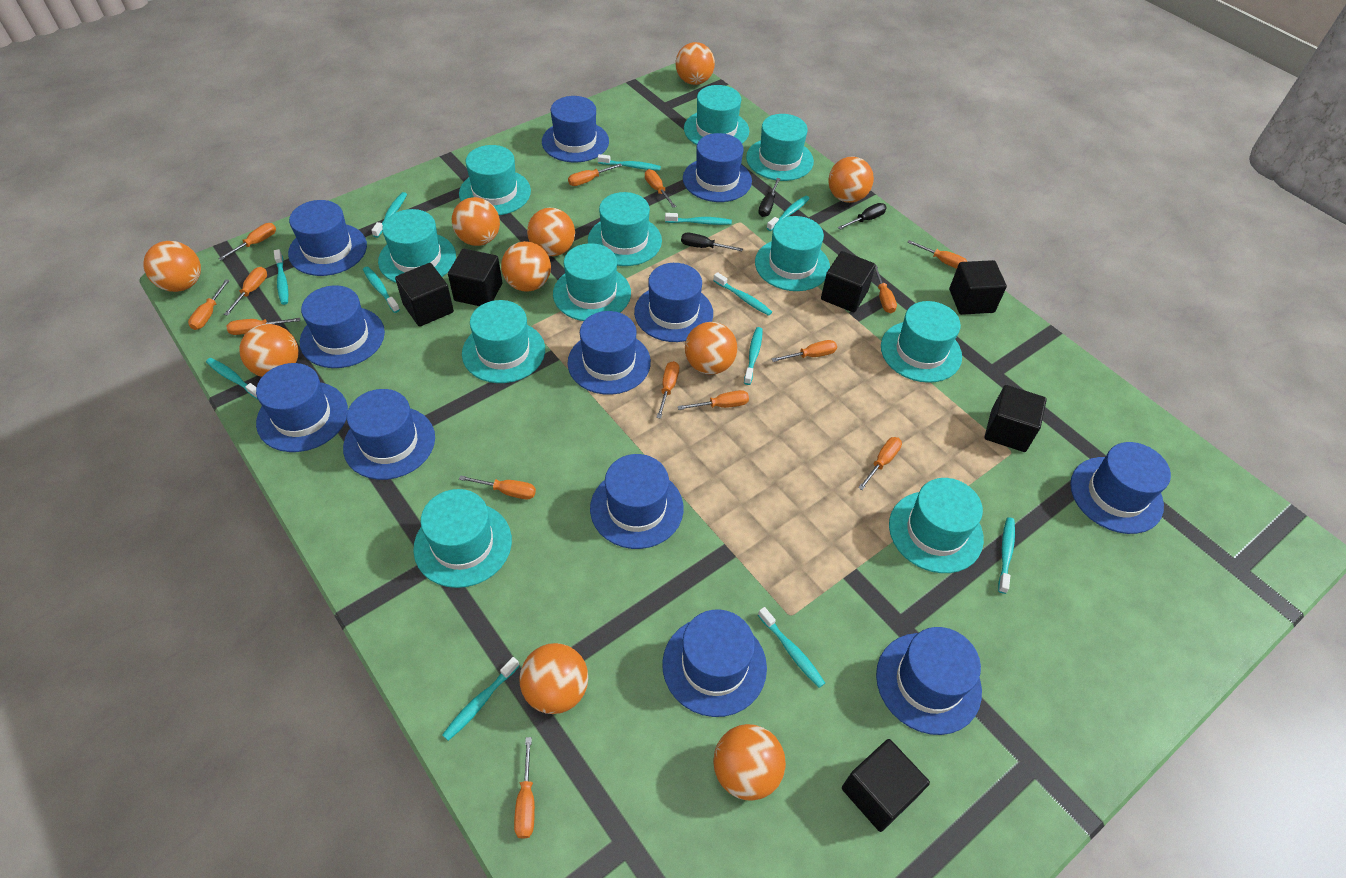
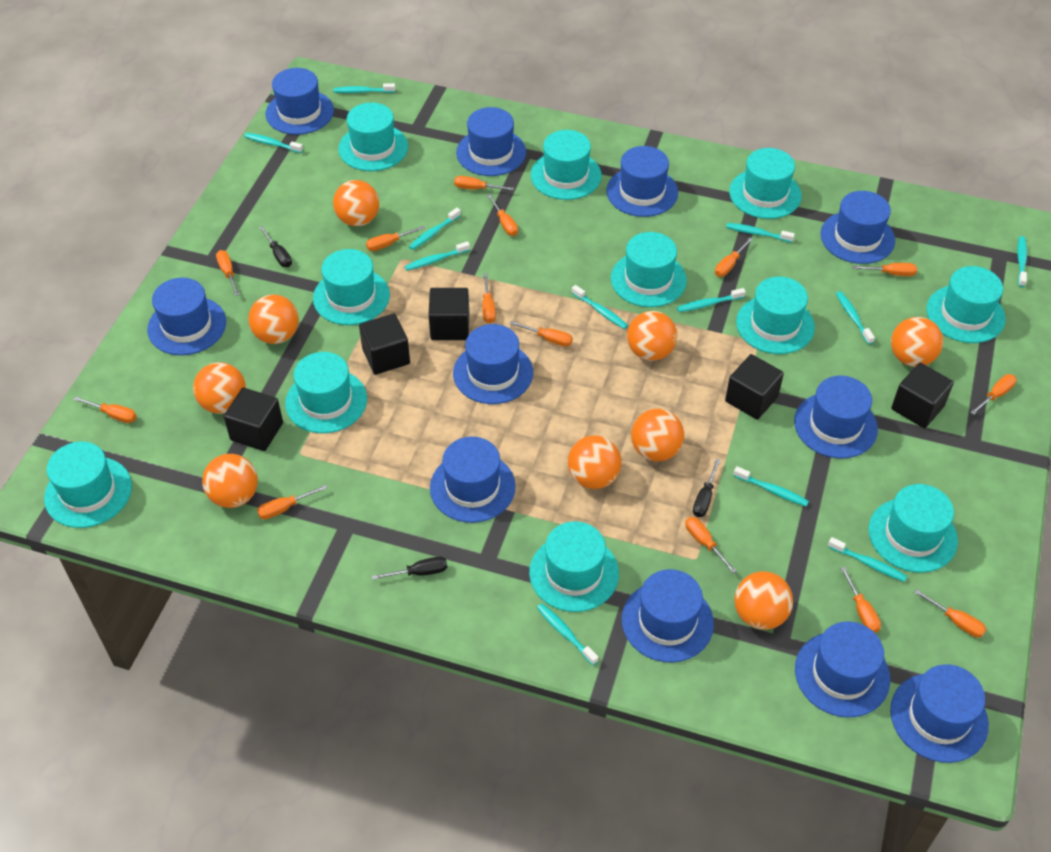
black cube: [395,263,454,327] [448,249,502,306] [821,251,876,312] [842,739,930,832] [949,260,1007,315] [984,385,1047,452] = 6 -> [224,388,283,451] [359,313,410,375] [428,288,469,340] [725,354,784,420] [891,362,954,428] = 5
blue hat: [256,363,348,452] [288,200,367,276] [300,285,385,368] [343,389,435,480] [542,96,609,162] [568,311,651,395] [590,454,684,549] [634,263,713,342] [662,609,767,717] [683,133,752,202] [876,627,982,735] [1070,442,1171,534] = 12 -> [147,278,226,355] [266,68,334,135] [430,437,516,523] [453,324,533,404] [456,107,526,176] [606,146,678,217] [622,569,714,663] [794,376,878,458] [795,621,890,718] [820,191,895,264] [890,664,989,763] = 11
orange ball: [144,241,201,292] [239,324,298,377] [452,197,500,246] [501,241,551,292] [519,643,588,714] [527,208,575,256] [676,42,715,85] [685,322,737,375] [713,724,786,801] [828,157,874,203] = 10 -> [193,362,246,414] [202,454,258,508] [248,294,299,344] [333,180,379,226] [568,435,621,489] [627,311,677,361] [631,409,684,461] [734,571,793,630] [891,317,943,367] = 9

